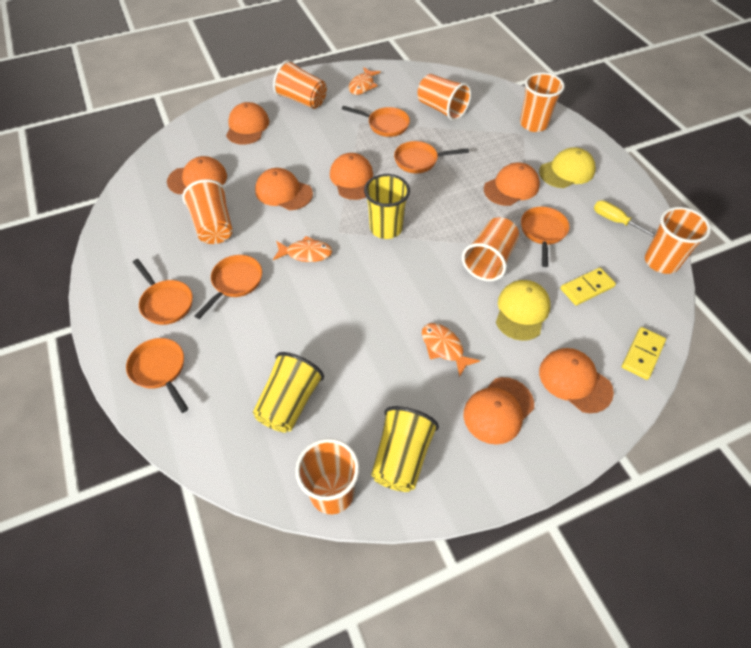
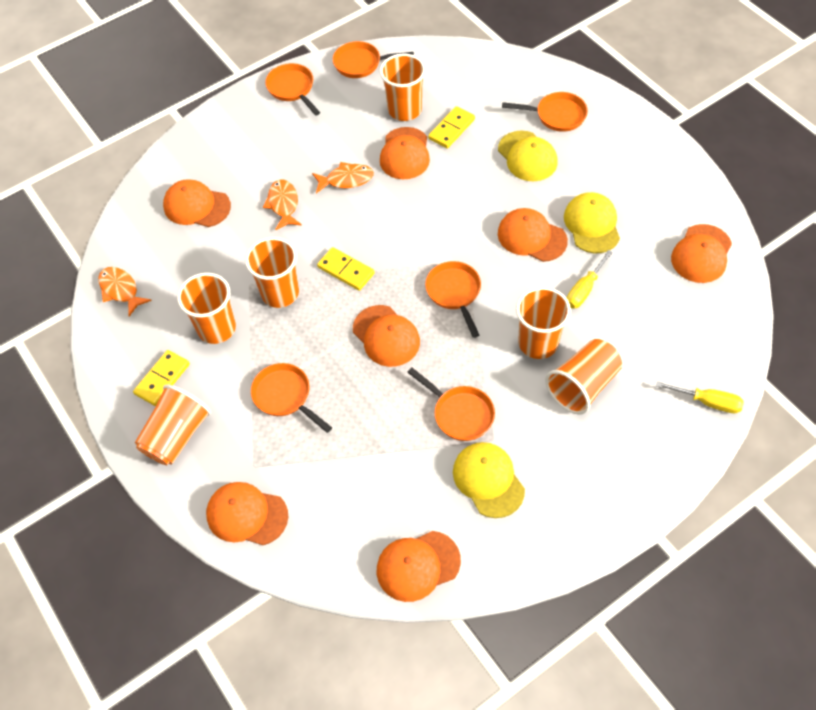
orange cup: [182,179,233,244] [273,60,327,109] [295,438,360,514] [418,74,471,121] [462,217,519,281] [520,72,565,132] [645,207,711,274] = 7 -> [135,384,211,465] [177,273,236,344] [245,237,299,308] [380,53,426,121] [516,286,571,359] [545,339,622,415] = 6
yellow cap: [496,280,551,341] [539,147,596,188] = 2 -> [453,442,525,518] [498,131,558,181] [564,192,620,253] = 3
yellow cup: [253,352,324,433] [364,174,410,239] [371,406,439,492] = 3 -> none = 0
yellow domino: [561,268,616,305] [622,327,666,380] = 2 -> [133,350,190,406] [317,247,375,291] [428,106,475,148] = 3
yellow screwdriver: [594,200,655,237] = 1 -> [567,250,613,309] [656,381,744,413] = 2

